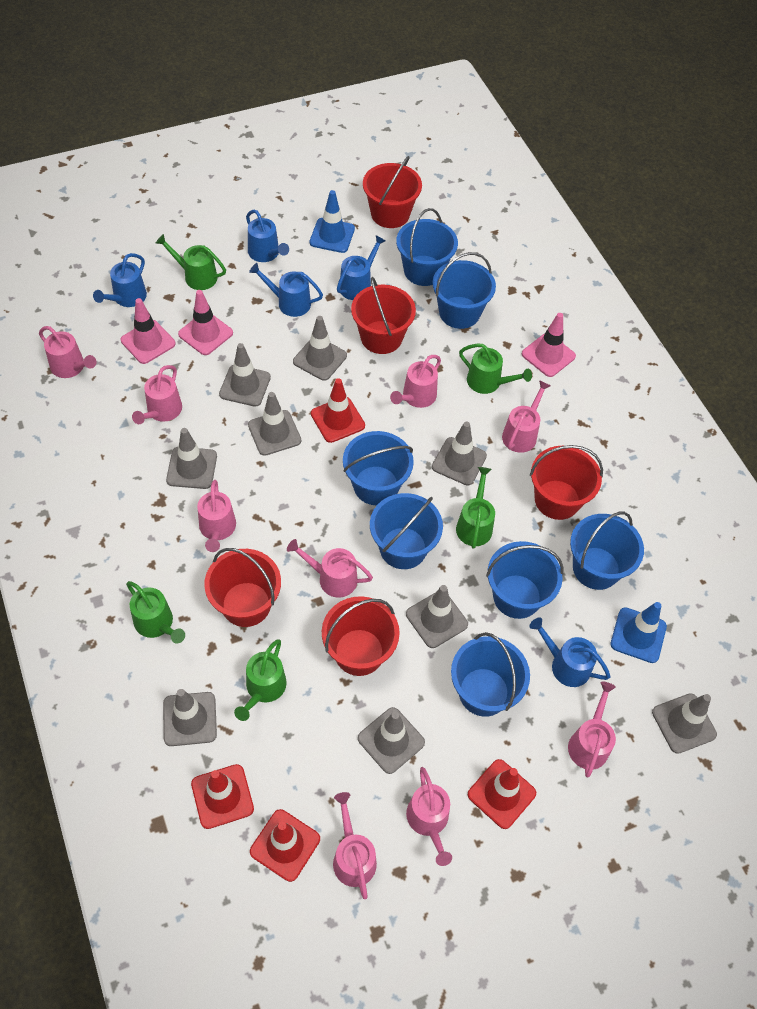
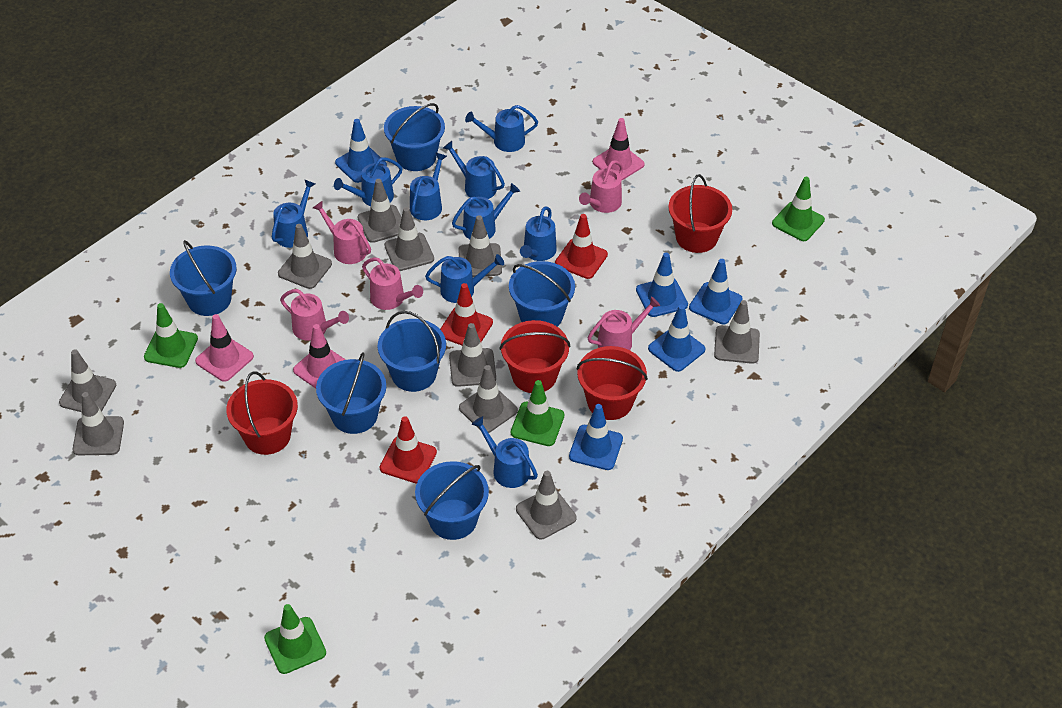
blue bucket: [343,431,414,505] [370,493,443,569] [396,208,458,286] [433,252,496,329] [451,632,530,717] [486,541,563,619] [570,512,644,590] = 7 -> [170,240,237,316] [316,352,386,434] [378,311,446,392] [384,103,445,171] [415,461,489,540] [509,261,575,327] = 6
blue traffic cone: [310,190,355,253] [610,602,667,663] = 2 -> [335,119,387,183] [569,404,623,470] [636,253,688,317] [648,305,705,372] [689,259,743,324] = 5
blue watering can: [93,253,147,307] [246,210,289,262] [249,263,323,317] [337,235,386,300] [529,617,611,687] = 5 -> [272,179,315,248] [334,157,403,206] [410,153,447,220] [425,254,504,303] [443,141,505,199] [452,183,520,239] [465,105,538,152] [472,416,538,488] [520,206,557,261] = 9
green traffic cone: none = 0 -> [144,303,198,368] [264,604,326,674] [511,380,564,446] [772,177,825,241] = 4
green watering can: [126,581,185,644] [156,234,226,290] [234,639,287,721] [456,467,495,549] [459,344,532,394] = 5 -> none = 0
grey traffic cone: [163,689,217,746] [166,428,217,489] [219,343,271,407] [248,392,301,456] [293,316,347,381] [358,707,425,774] [406,585,468,648] [432,422,487,486] [652,693,717,754] = 9 -> [59,349,116,412] [73,392,124,455] [278,224,332,289] [357,179,402,243] [384,207,434,271] [449,323,496,387] [458,215,502,277] [459,365,518,433] [516,471,577,540] [714,300,760,364] = 10
pink watering can: [39,326,96,378] [132,365,182,424] [197,480,236,552] [287,539,373,597] [333,792,377,899] [390,355,441,408] [406,767,452,866] [502,380,551,453] [568,682,616,778] = 9 -> [280,289,349,341] [313,201,371,264] [362,257,423,310] [579,160,623,213] [588,297,660,350] = 5
red bucket: [204,548,281,627] [322,596,400,676] [351,277,416,354] [363,156,422,228] [530,445,603,520] = 5 -> [226,371,298,455] [500,320,570,393] [577,346,648,420] [669,174,732,253] = 4
red traffic cone: [191,764,254,829] [250,809,320,882] [311,378,365,443] [468,759,536,829] = 4 -> [380,416,437,483] [440,283,493,345] [555,214,608,279] = 3

